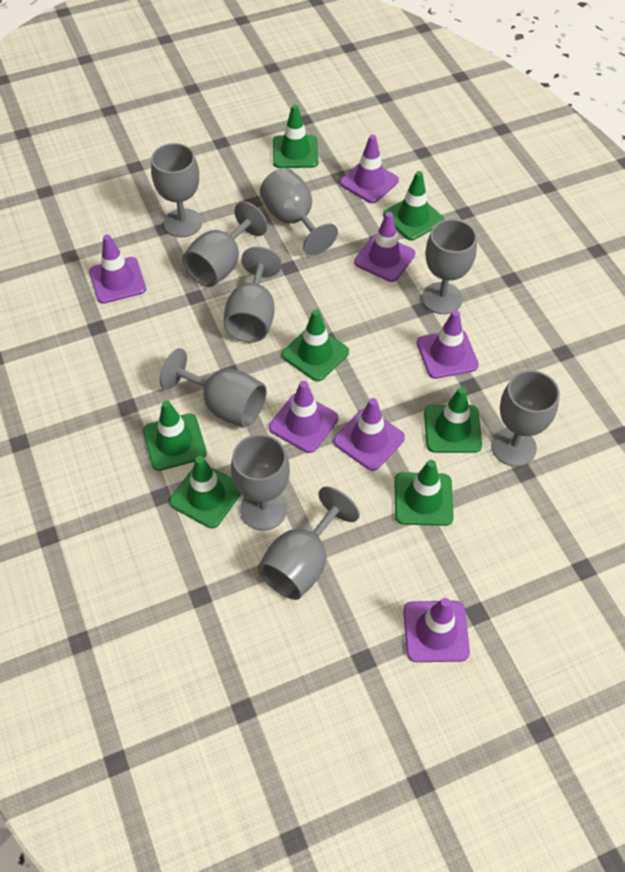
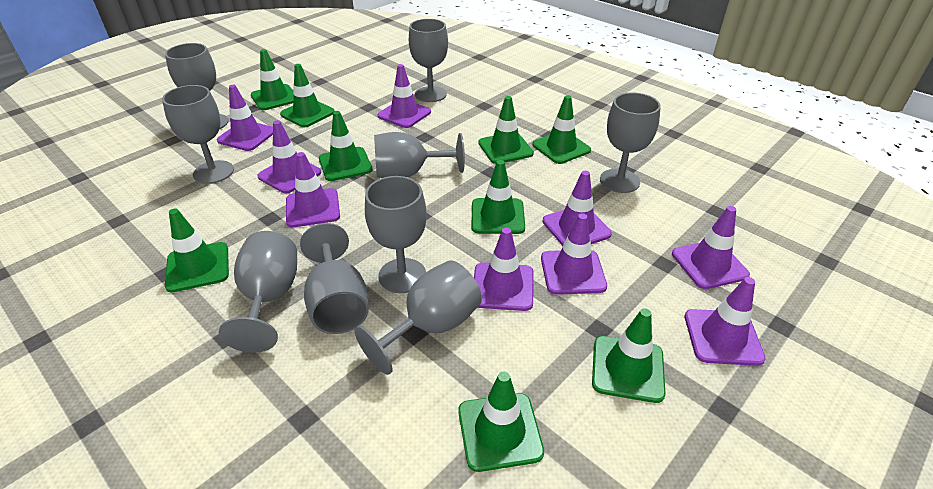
green traffic cone: [143,401,207,471] [169,456,241,528] [273,104,318,168] [282,309,349,381] [383,171,444,240] [395,460,454,526] [424,387,482,453] = 7 -> [165,209,229,292] [251,49,294,110] [280,64,335,127] [319,111,372,181] [458,372,544,472] [472,160,525,234] [478,96,534,164] [532,95,591,164] [592,308,666,403] = 9
purple traffic cone: [89,235,146,304] [269,381,339,453] [334,398,405,471] [340,134,399,203] [354,212,415,282] [403,598,470,662] [417,310,479,379] = 7 -> [217,85,273,151] [257,120,321,193] [286,152,340,227] [378,64,431,128] [474,227,534,311] [541,213,607,295] [543,171,612,246] [672,206,750,289] [685,277,766,366] = 9

